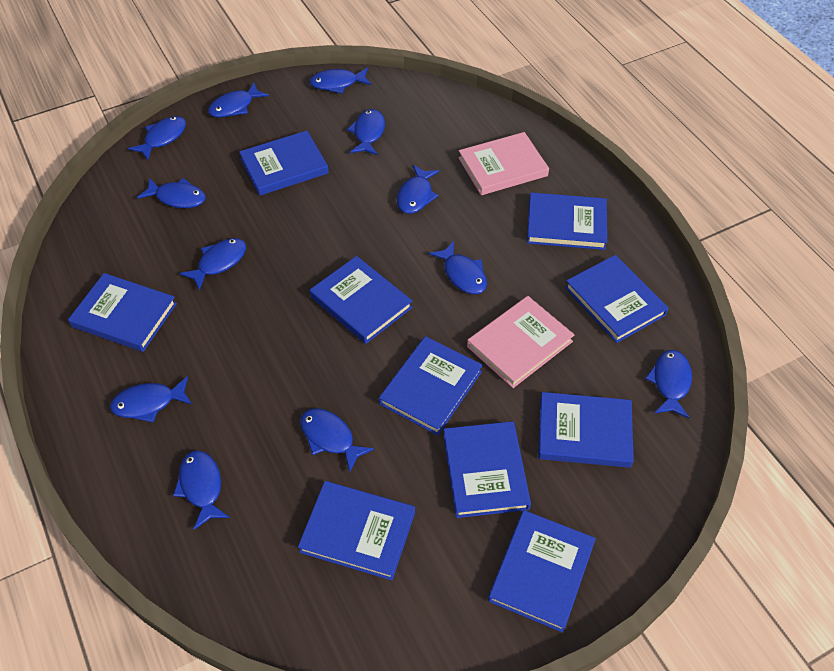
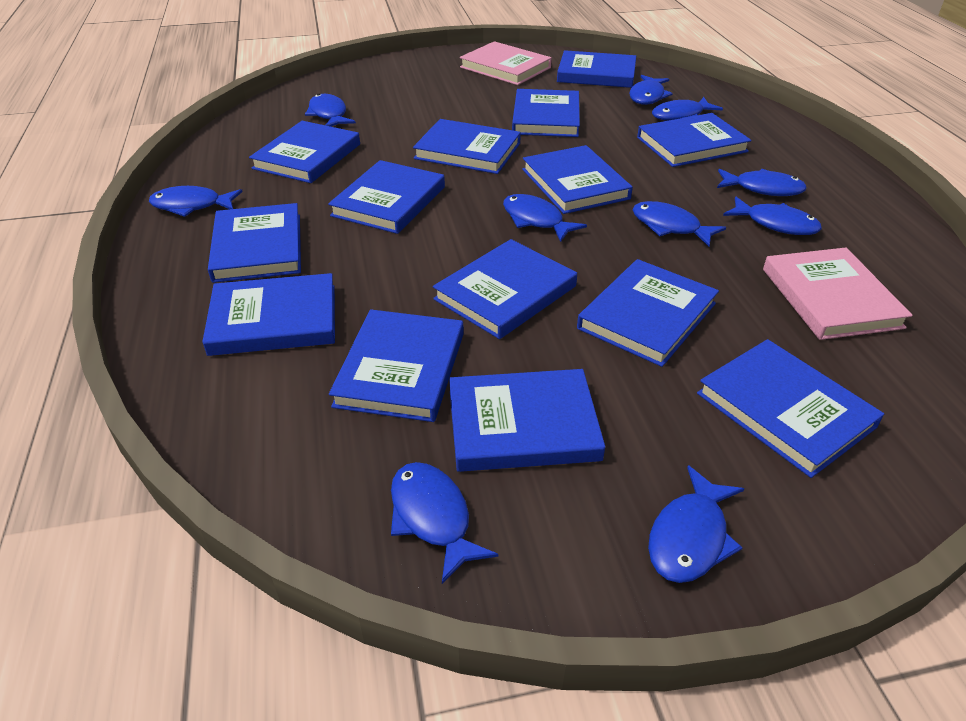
blue book: [68,273,177,352] [239,131,329,196] [298,481,415,580] [310,256,412,344] [379,336,483,435] [443,421,531,518] [488,510,596,633] [527,193,607,250] [538,392,634,468] [565,255,669,343] = 10 -> [202,273,335,356] [208,203,301,283] [249,121,360,183] [328,160,445,234] [329,309,464,422] [413,119,521,174] [433,239,577,339] [449,369,605,472] [512,89,580,137] [522,145,633,214] [557,50,636,88] [577,259,719,367] [637,113,752,167] [697,339,884,478] = 14
blue fish: [110,376,192,423] [128,116,186,160] [137,178,206,208] [173,450,230,530] [179,238,246,291] [208,83,269,118] [300,408,374,472] [309,68,371,94] [347,109,385,155] [397,165,439,214] [429,241,487,295] [645,350,692,419] = 12 -> [149,186,243,217] [305,94,356,127] [391,462,498,584] [503,194,587,242] [629,75,673,105] [632,201,726,247] [648,465,744,583] [652,97,723,121] [717,169,807,196] [723,197,822,235] = 10

